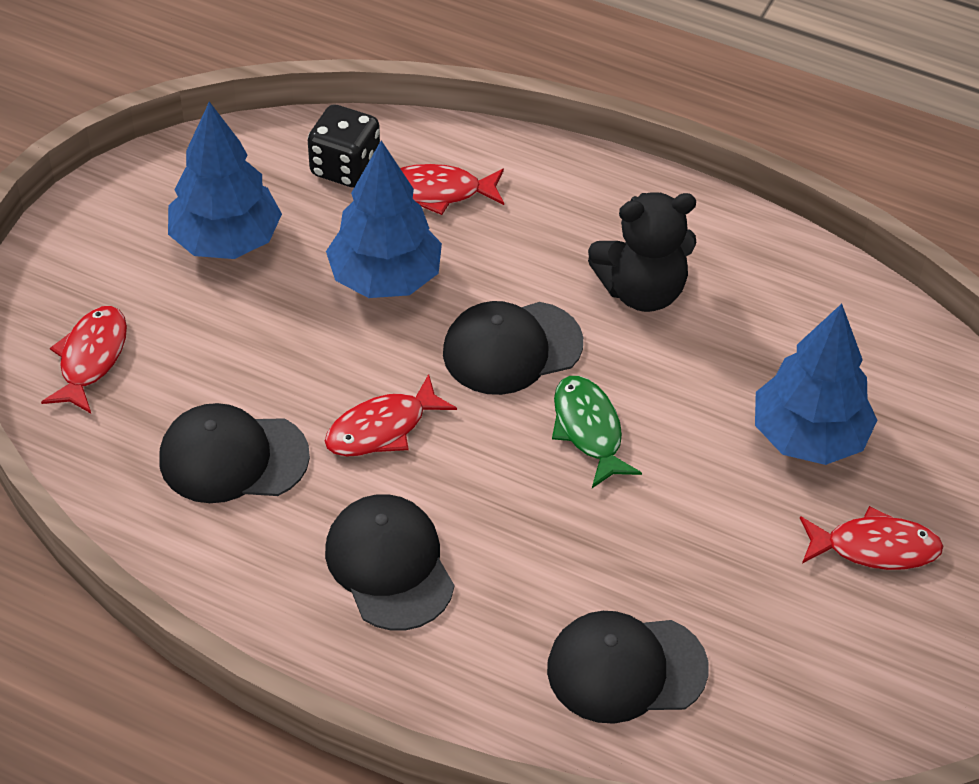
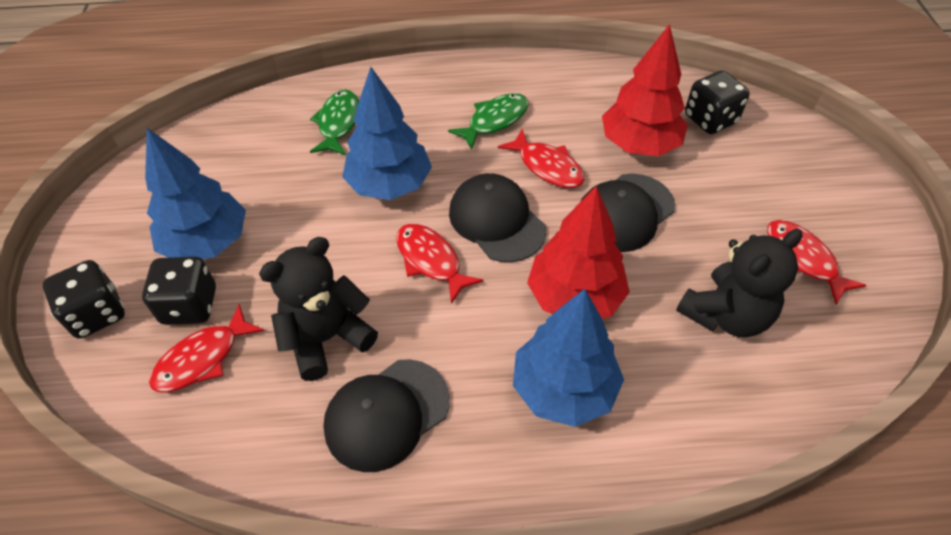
black cap: [159,403,310,503] [325,494,454,631] [443,301,583,395] [547,611,709,724] = 4 -> [323,359,450,472] [449,173,546,262] [580,174,675,252] = 3
black dice: [308,104,380,188] = 1 -> [43,260,125,339] [142,257,216,325] [685,70,750,134] = 3
black teddy bear: [588,192,696,312] = 1 -> [259,237,378,381] [676,229,803,337] = 2
green fish: [552,376,642,488] = 1 -> [310,90,359,155] [448,93,528,150] = 2
red tree: none = 0 -> [527,186,630,319] [602,24,688,156] = 2

